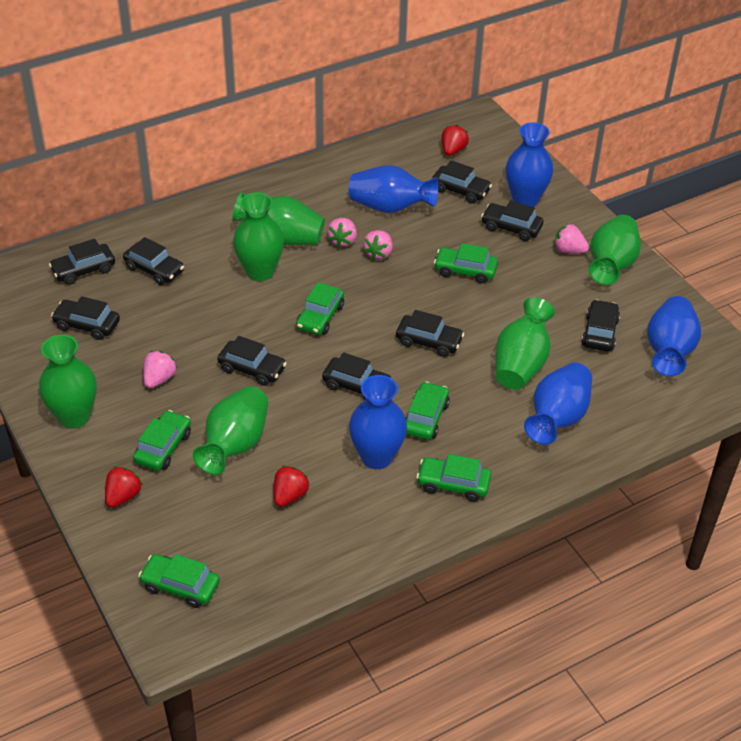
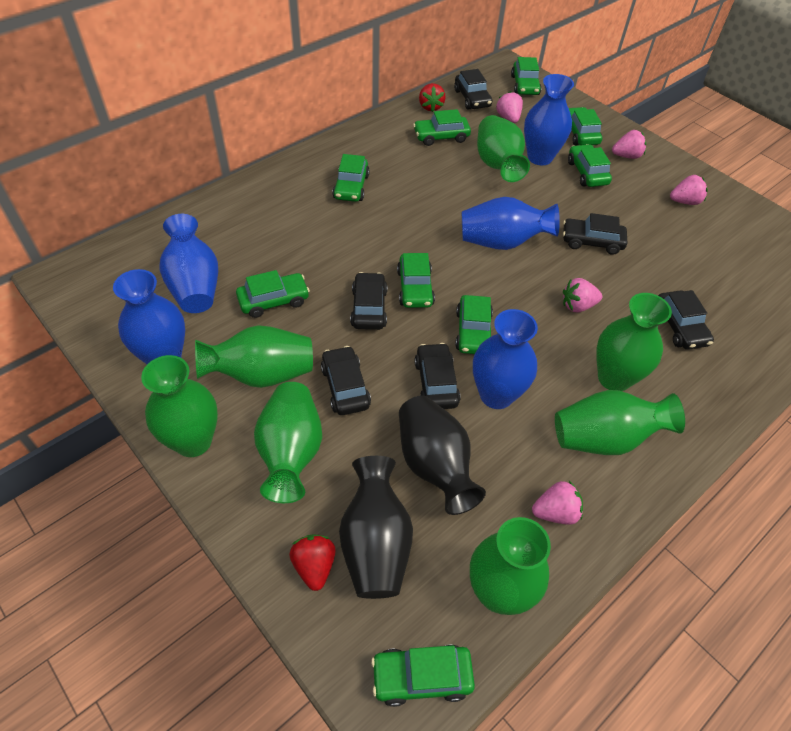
black car: [49,239,115,285] [51,296,120,340] [123,237,184,285] [217,336,287,386] [322,352,391,400] [396,310,464,357] [432,160,492,203] [481,200,543,241] [581,299,620,351] = 9 -> [321,346,371,415] [350,272,387,330] [414,343,460,409] [454,69,492,110] [563,213,627,255] [658,290,714,350] = 6
black vase: none = 0 -> [339,456,413,599] [399,396,486,515] = 2
green car: [133,410,191,471] [139,554,220,608] [296,282,344,335] [405,382,450,440] [416,454,491,502] [434,243,498,284] = 6 -> [236,270,310,318] [332,154,370,202] [371,644,475,707] [397,253,435,308] [413,109,471,146] [455,295,493,354] [511,57,541,95] [568,144,612,187] [569,107,602,145] = 9
green vase: [39,335,97,428] [193,386,268,475] [232,192,325,245] [233,192,284,281] [496,297,555,389] [589,215,641,285] = 6 -> [141,355,218,457] [195,325,313,388] [254,382,322,503] [470,517,551,615] [477,115,530,182] [555,390,685,455] [596,293,672,391] = 7
pink strawberry: [143,351,177,388] [327,218,357,248] [363,230,393,260] [554,224,589,254] = 4 -> [496,91,523,123] [532,481,583,525] [563,278,602,313] [612,130,646,159] [670,175,708,205] = 5
red strawberry: [105,466,142,508] [274,466,309,507] [442,125,469,156] = 3 -> [289,534,336,591] [419,83,446,112] = 2

